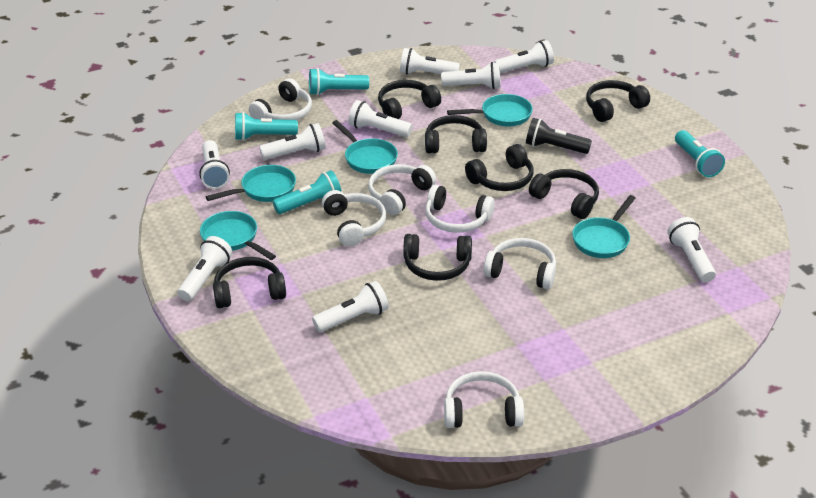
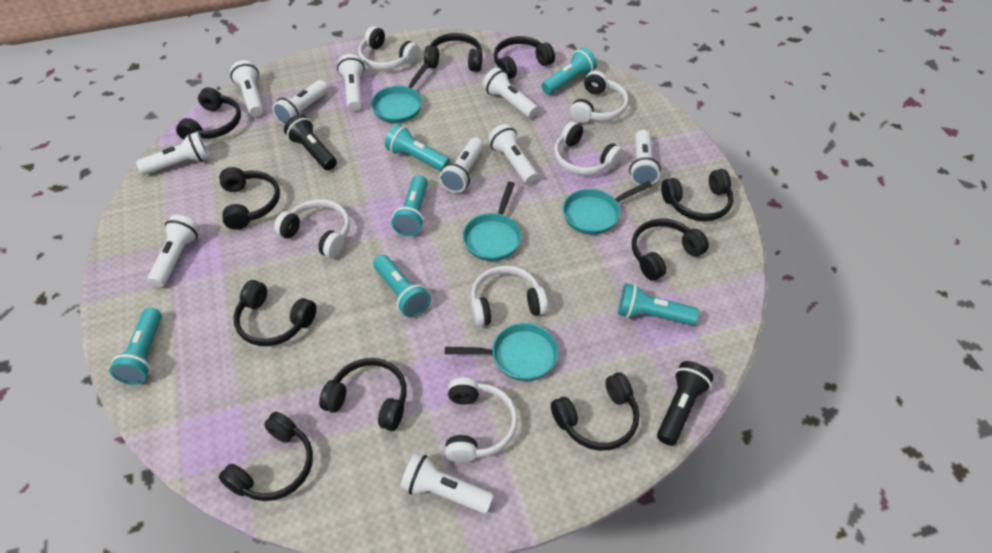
black flashlight: [526,118,592,154] = 1 -> [284,114,337,170] [657,361,714,446] = 2
black headphones: [213,257,286,308] [378,80,441,119] [403,234,472,281] [425,115,487,153] [465,144,534,191] [529,169,599,219] [586,80,650,122] = 7 -> [176,87,241,140] [219,167,280,230] [219,412,313,501] [234,280,317,346] [319,358,407,431] [424,33,482,72] [494,36,555,80] [551,372,639,451] [632,218,709,281] [661,169,734,221] = 10
turquoise flashlight: [235,112,298,141] [273,170,342,214] [309,68,369,95] [675,130,725,177] = 4 -> [110,308,162,385] [373,255,431,317] [385,124,450,171] [392,175,428,236] [541,48,597,95] [618,283,699,325] = 6
turquoise pan: [200,211,276,260] [206,165,296,202] [332,120,398,174] [447,94,533,126] [572,195,636,258] = 5 -> [371,63,429,123] [445,323,558,381] [463,181,522,261] [563,181,652,235] = 4
white flashlight: [177,236,232,301] [199,140,230,189] [259,123,326,160] [312,281,389,332] [348,100,412,137] [400,48,460,74] [441,62,501,89] [494,40,554,73] [668,217,716,282] = 9 -> [136,132,209,175] [147,215,200,287] [230,60,264,116] [272,80,328,126] [337,54,365,111] [400,452,494,514] [439,138,483,193] [482,67,538,118] [488,124,538,184] [629,130,661,185] = 10

